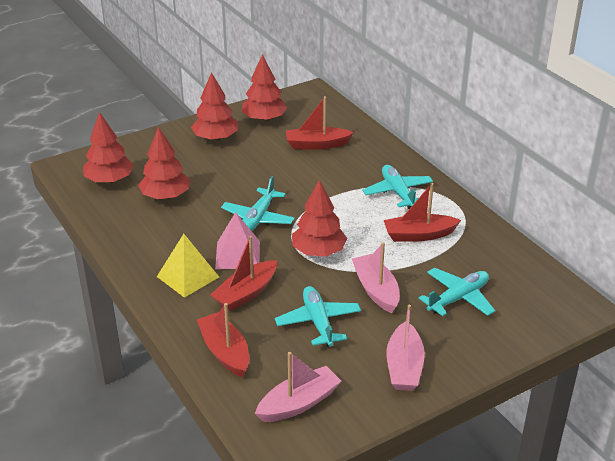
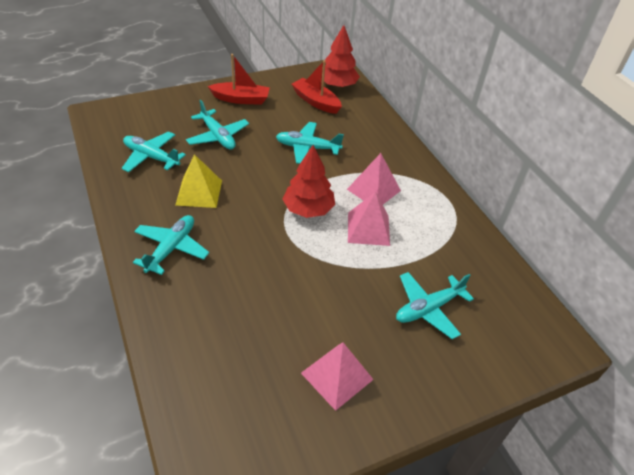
pink boat: [255,352,341,422] [352,242,400,313] [386,305,425,391] = 3 -> none = 0
pink pyramid: [215,212,260,269] = 1 -> [301,342,374,411] [347,153,401,204] [348,192,390,246] = 3
red boat: [197,303,249,377] [210,236,277,311] [286,96,354,150] [384,183,461,242] = 4 -> [208,54,270,105] [292,60,342,114] = 2
red tree: [83,112,134,184] [138,127,190,200] [191,72,238,141] [242,54,287,122] [292,179,347,257] = 5 -> [283,145,335,218] [324,25,360,88] = 2
turquoise plane: [221,176,295,231] [275,286,361,347] [362,165,433,209] [419,268,495,316] = 4 -> [122,131,186,172] [133,215,209,275] [186,100,249,150] [276,122,344,164] [396,272,474,339] = 5

